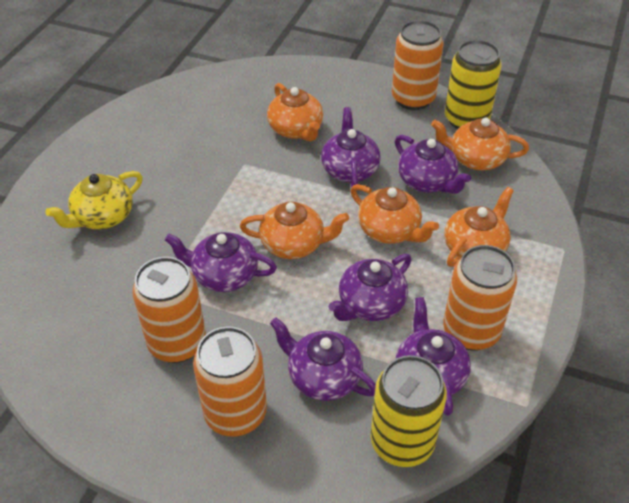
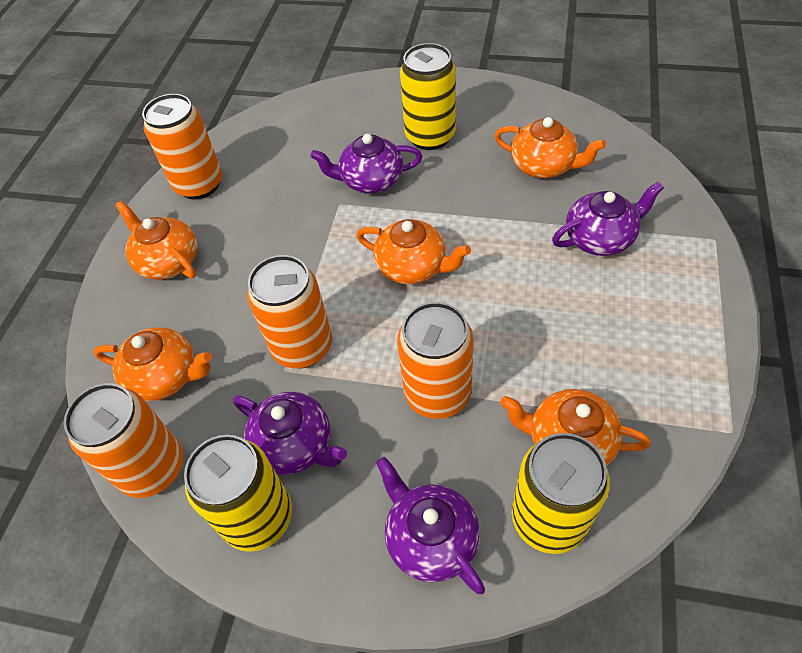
purple teapot: [165,232,277,292] [270,317,376,401] [321,107,380,188] [329,254,412,321] [395,135,471,194] [396,297,471,416] = 6 -> [233,392,347,475] [310,134,423,194] [376,457,485,594] [552,181,664,256] = 4
yellow can: [371,355,447,467] [445,40,502,129] = 2 -> [184,435,292,552] [400,43,456,150] [512,433,610,554] = 3
yellow teapot: [46,171,143,229] = 1 -> none = 0

